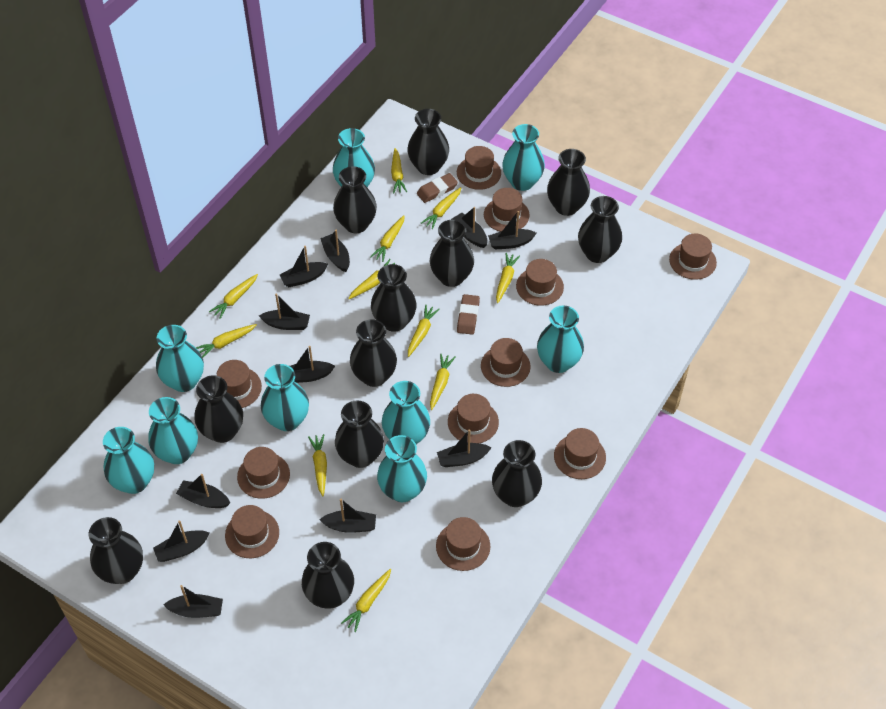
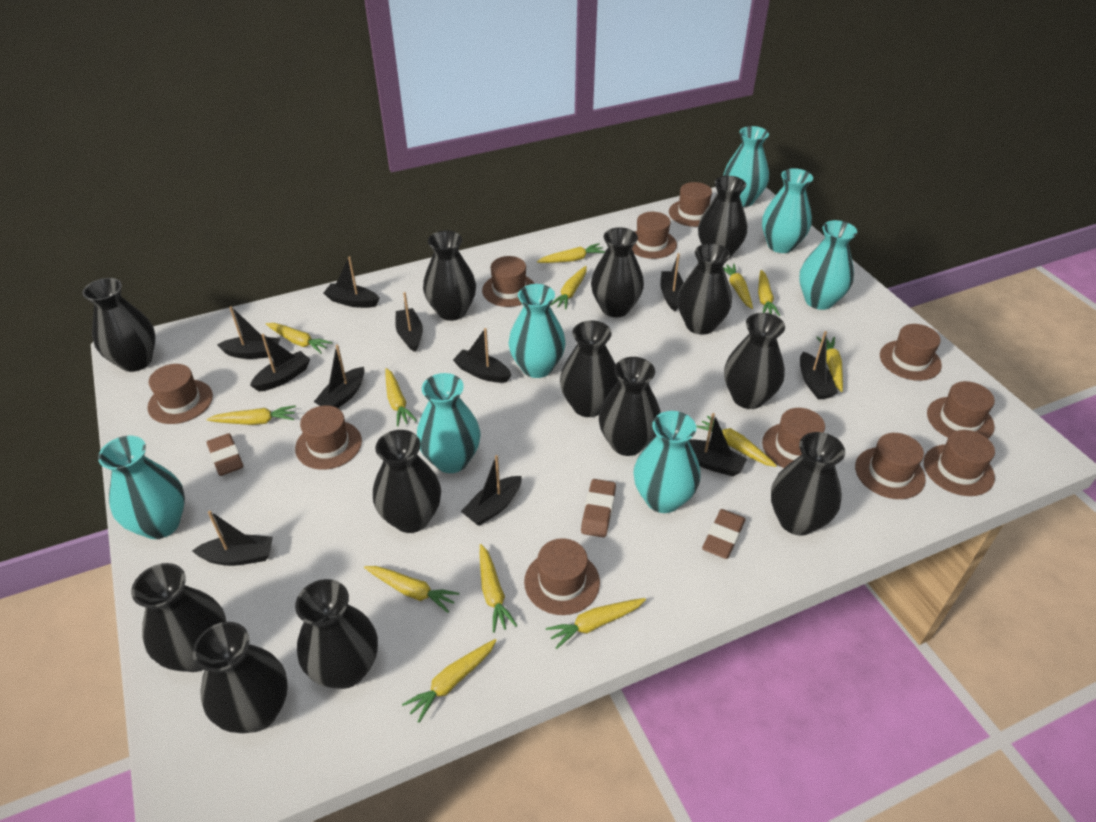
black vase: [89,517,143,584] [194,375,243,443] [302,542,354,609] [333,166,377,233] [335,400,384,468] [350,319,397,387] [371,264,417,332] [407,109,449,175] [430,220,474,287] [492,440,542,507] [547,149,590,216] [578,196,622,263] = 12 -> [82,278,156,372] [131,563,226,672] [193,622,288,733] [295,579,378,689] [373,430,441,533] [423,230,476,321] [560,320,619,417] [591,227,644,317] [599,357,661,456] [677,243,732,335] [698,176,747,258] [724,313,785,409] [771,432,845,536] = 13
brown eraser: [417,173,458,203] [457,294,480,335] = 2 -> [207,433,243,476] [581,479,616,538] [702,509,746,559] = 3
turquoise vase: [103,427,154,494] [148,397,198,464] [156,325,204,392] [261,364,309,431] [333,128,375,187] [377,435,427,502] [382,381,430,444] [502,124,545,191] [537,306,584,373] = 9 -> [98,436,185,539] [417,373,480,473] [509,284,566,378] [633,411,700,513] [723,126,769,207] [762,168,813,253] [799,220,857,310] = 7
yellow carrot: [196,324,257,358] [209,274,258,319] [308,434,327,496] [341,569,391,632] [348,259,395,299] [370,215,405,262] [391,148,407,193] [408,305,440,357] [421,187,461,229] [430,354,455,410] [496,253,520,303] = 11 -> [207,406,296,425] [266,323,332,354] [364,566,459,613] [385,368,417,426] [402,639,497,723] [480,544,517,633] [537,243,605,263] [546,598,646,649] [550,266,587,310] [696,416,777,467] [723,264,753,309] [758,270,780,316] [816,336,843,392] = 13

